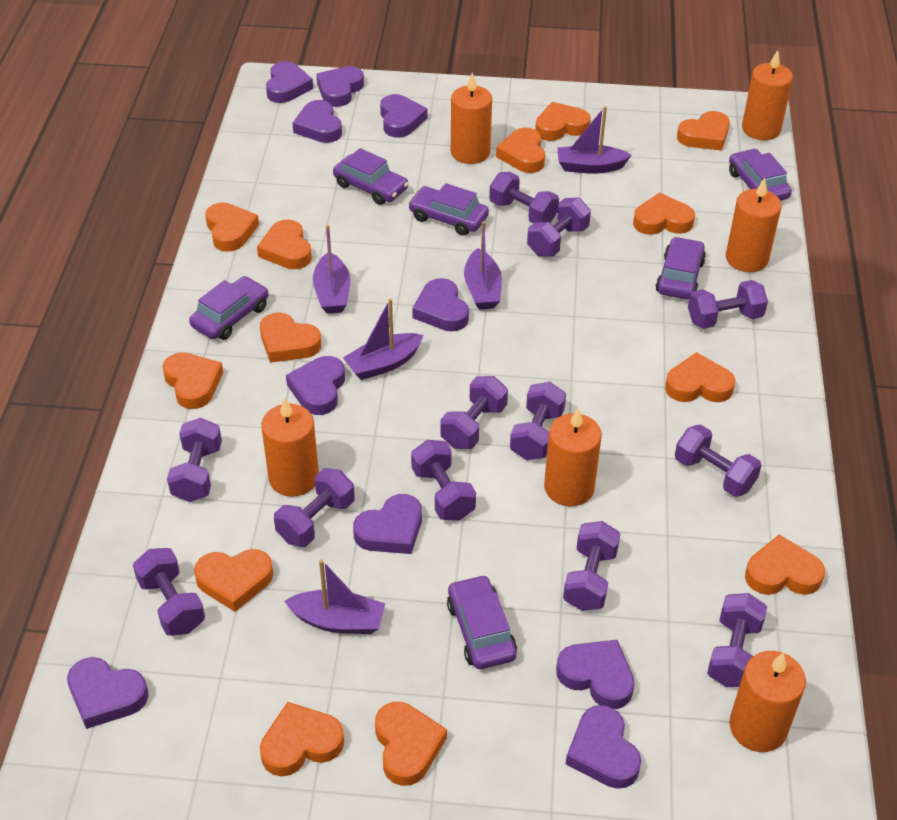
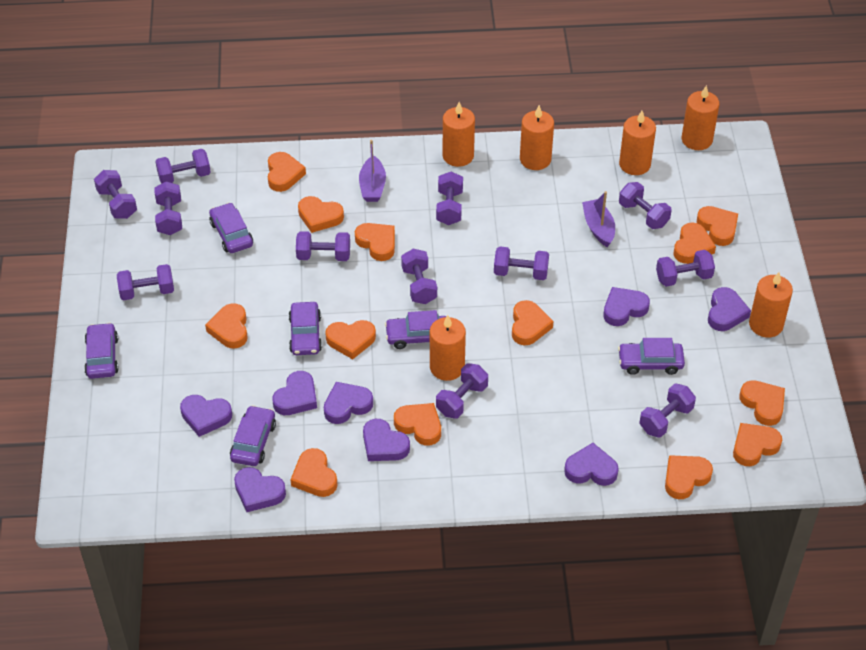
purple boat: [284,559,385,634] [313,225,350,314] [343,298,423,380] [464,221,502,310] [557,106,632,174] = 5 -> [359,140,386,202] [582,191,615,247] = 2
purple heart: [67,657,148,729] [266,61,313,103] [286,356,345,415] [292,100,342,143] [316,66,364,107] [353,494,422,554] [380,94,427,138] [412,278,469,332] [556,640,635,709] [566,705,641,789] = 10 -> [180,395,232,437] [234,467,286,512] [273,371,317,415] [324,382,373,424] [363,419,410,461] [564,443,619,486] [603,287,650,326] [708,287,751,331] = 8

